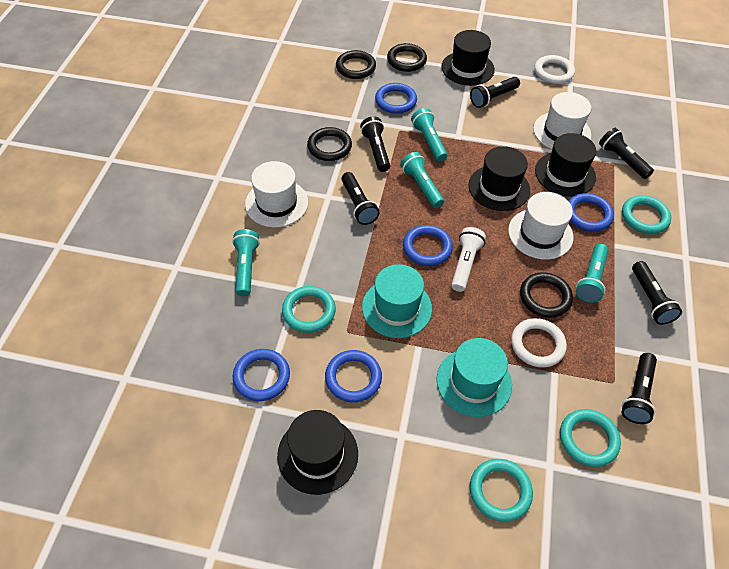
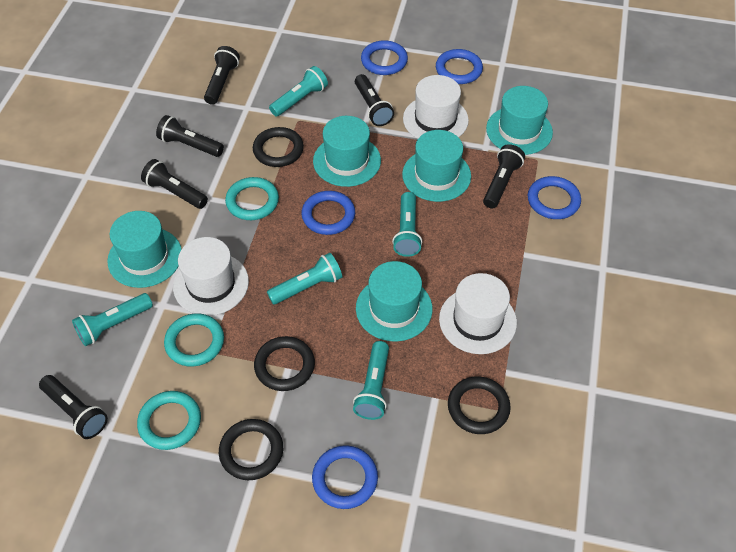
black hat: [277,410,358,495] [441,30,495,86] [469,146,530,211] [535,133,596,197] = 4 -> none = 0
turquoise flashlight: [232,229,260,296] [400,152,444,208] [411,108,448,162] [576,244,609,303] = 4 -> [72,293,153,346] [267,253,342,305] [269,66,328,117] [353,341,389,420] [392,192,422,257] = 5
turquoise hat: [362,264,432,338] [437,338,512,417] = 2 -> [107,211,182,288] [313,116,381,187] [356,261,433,342] [402,130,471,202] [486,86,553,155] = 5
turquoise ring: [282,286,336,333] [470,459,533,522] [560,409,621,467] [622,195,671,234] = 4 -> [137,391,201,450] [164,313,224,367] [225,177,279,220] = 3
white flashlight: [451,227,486,292] = 1 -> none = 0
white ring: [511,318,567,368] [534,55,575,84] = 2 -> none = 0

